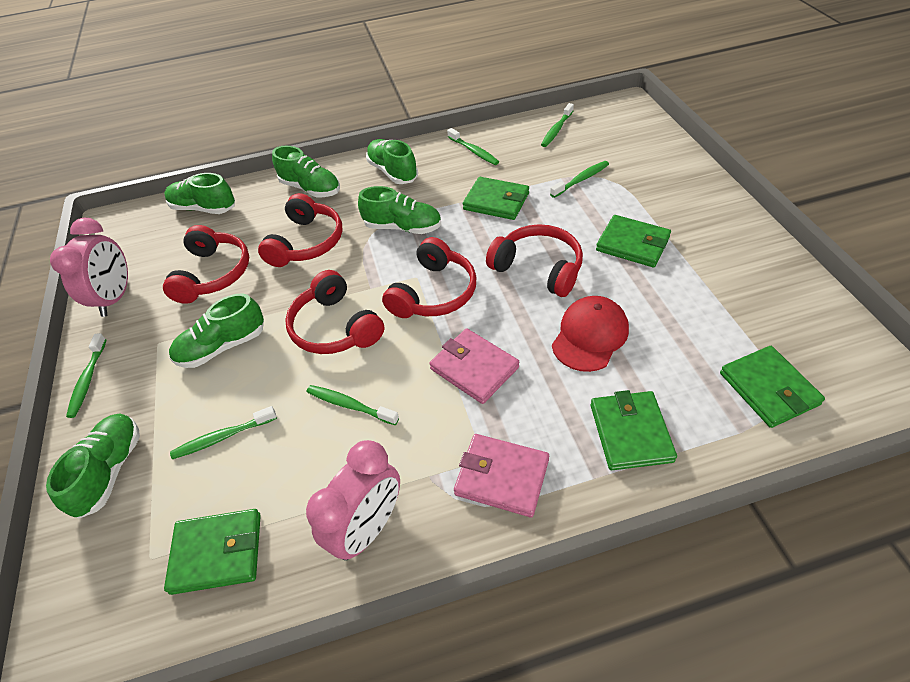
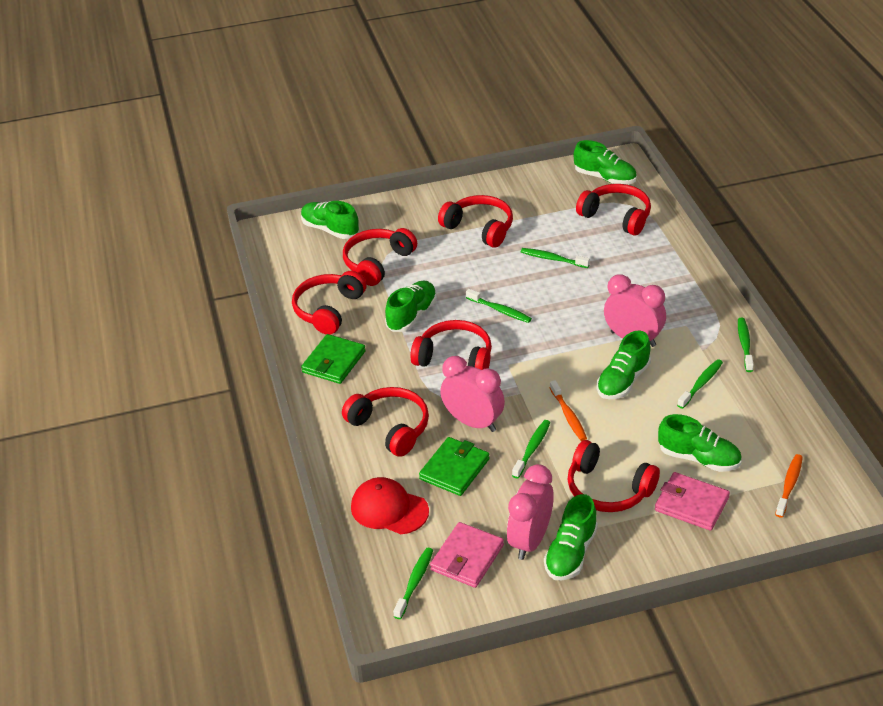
green wallet: [164,509,261,595] [463,177,529,220] [590,390,677,470] [596,215,671,267] [720,346,825,428] = 5 -> [301,334,366,384] [419,437,490,496] = 2
orange toothbrush: none = 0 -> [550,380,587,441] [775,454,803,518] = 2
pink clock: [50,218,128,317] [306,440,400,561] = 2 -> [440,356,505,432] [507,464,554,560] [604,274,666,347] = 3
red headphones: [163,225,249,304] [258,193,343,267] [285,270,384,354] [382,237,476,318] [486,224,583,297] = 5 -> [292,271,367,335] [342,387,429,457] [343,228,417,286] [410,320,492,370] [438,195,513,248] [567,440,660,512] [576,184,651,235] = 7

